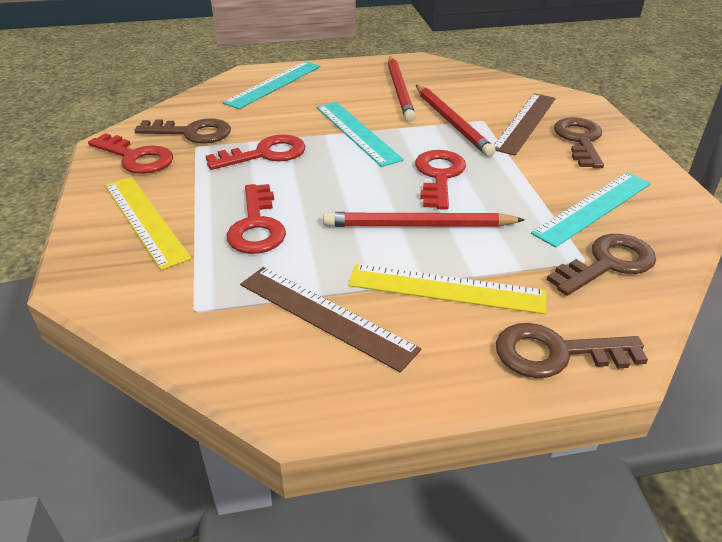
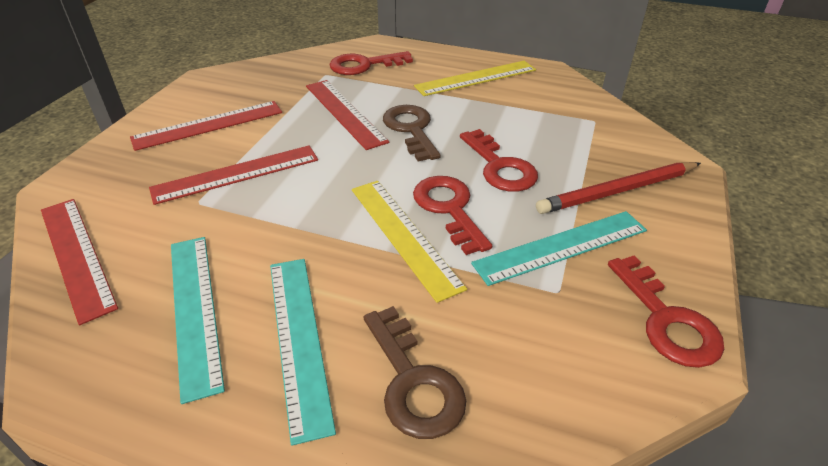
brown key: [135,118,231,143] [496,323,648,378] [547,234,656,296] [554,117,604,168] = 4 -> [364,306,466,439] [383,105,441,162] = 2
brown ruler: [240,267,421,373] [493,93,556,156] = 2 -> none = 0
red pencil: [323,212,525,227] [388,56,416,122] [416,85,496,157] = 3 -> [536,162,701,214] = 1
red ruler: none = 0 -> [41,199,118,325] [130,101,282,151] [149,146,318,205] [306,80,389,150] = 4

